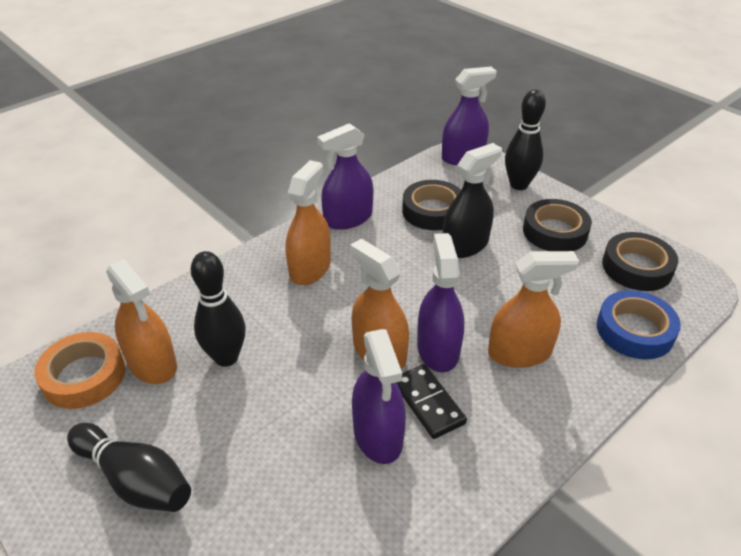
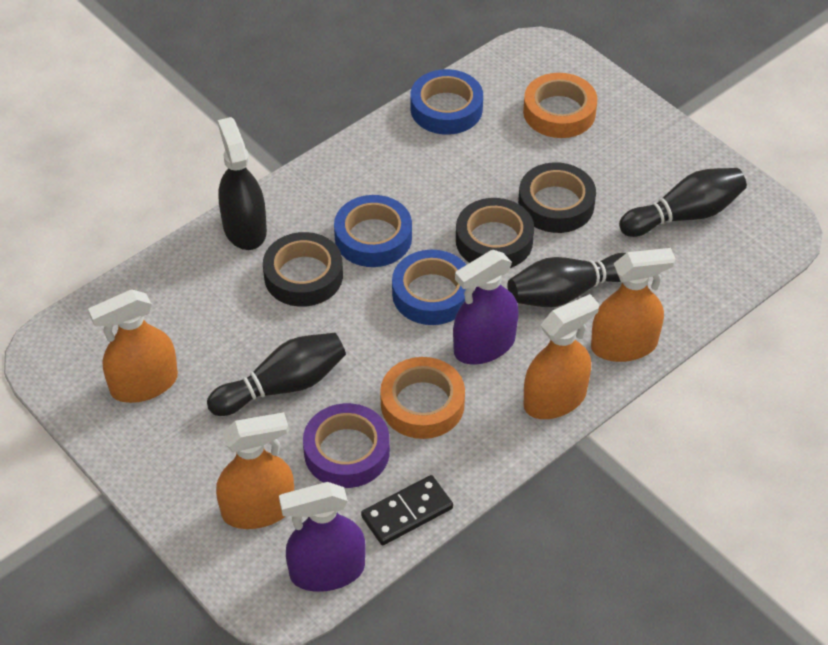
blue tape: [597,290,681,359] = 1 -> [334,195,412,267] [392,250,466,325] [411,69,483,135] = 3
orange tape: [34,332,125,409] = 1 -> [380,357,465,439] [523,73,597,138] = 2
purple spray bottle: [317,123,373,230] [352,329,406,464] [417,233,464,372] [442,67,497,165] = 4 -> [279,482,366,592] [453,250,519,364] = 2
purple tape: none = 0 -> [303,403,390,488] = 1

